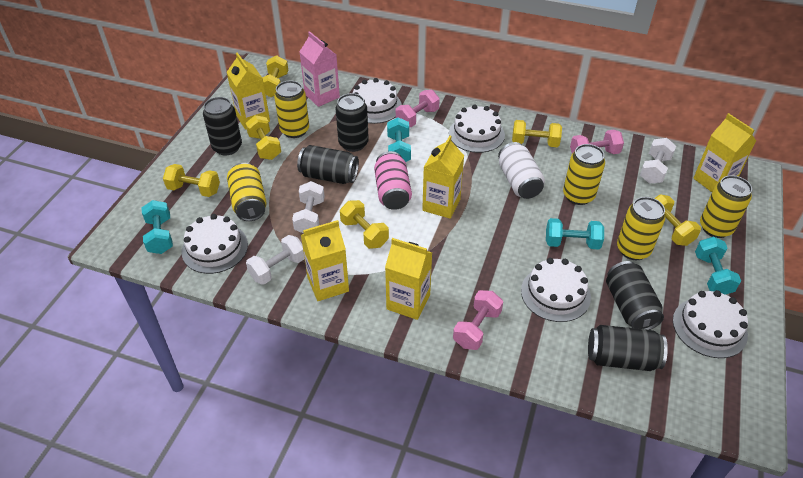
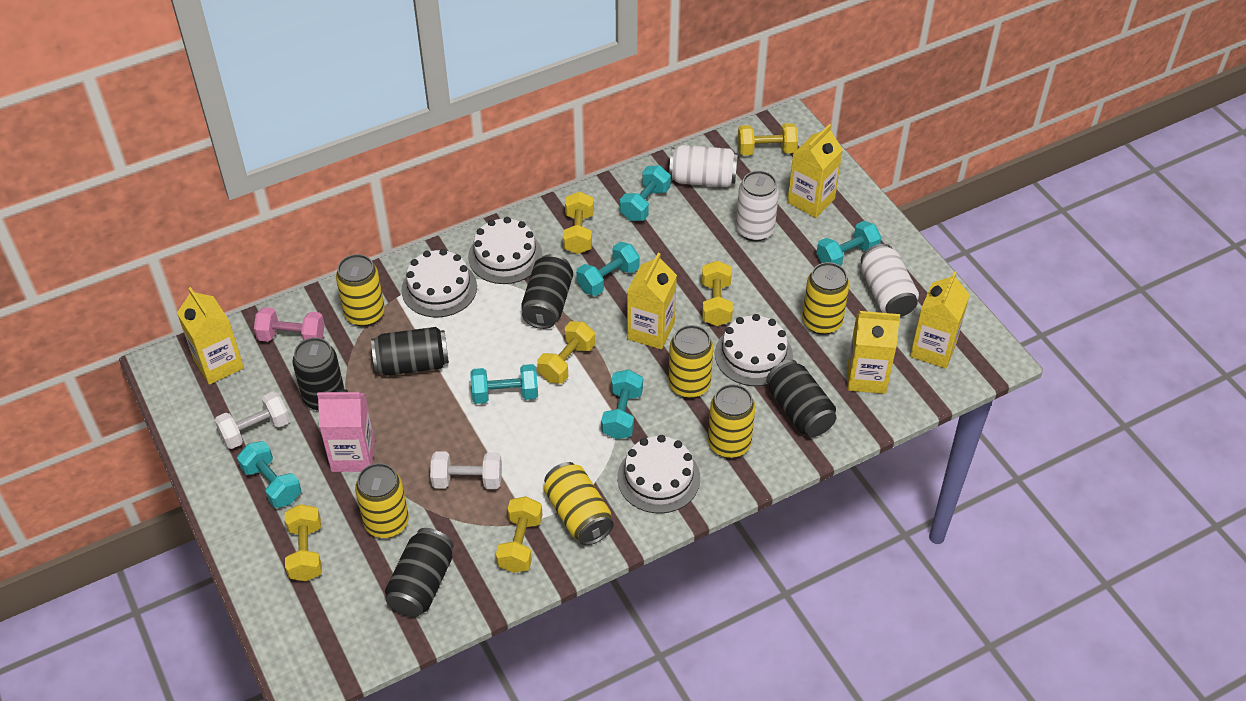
pink can: [374,151,412,210] = 1 -> none = 0
pink dumbbell: [396,90,440,127] [453,290,503,350] [570,130,624,154] = 3 -> [254,307,325,342] = 1
turquoise dumbbell: [142,200,173,254] [387,117,411,162] [546,218,604,249] [695,237,741,295] = 4 -> [237,441,301,508] [471,364,538,404] [576,242,640,296] [601,369,643,439] [620,165,671,221] [816,221,882,266] = 6
white cake: [182,214,248,274] [353,78,402,124] [449,105,505,153] [521,258,591,322] [673,290,748,358] = 5 -> [401,249,477,317] [468,217,543,284] [617,435,700,514] [715,314,793,386] = 4
white can: [498,142,545,199] = 1 -> [669,145,738,187] [736,171,779,242] [861,244,919,317] = 3
white dumbbell: [246,235,305,285] [292,181,325,234] [640,138,676,184] = 3 -> [214,392,290,449] [430,451,502,489] = 2
yellow can: [227,163,267,221] [274,80,309,138] [563,144,605,205] [617,197,665,260] [700,175,752,238] = 5 -> [336,254,385,327] [355,463,409,538] [544,462,614,545] [668,325,713,398] [708,384,755,458] [802,262,849,335] = 6

